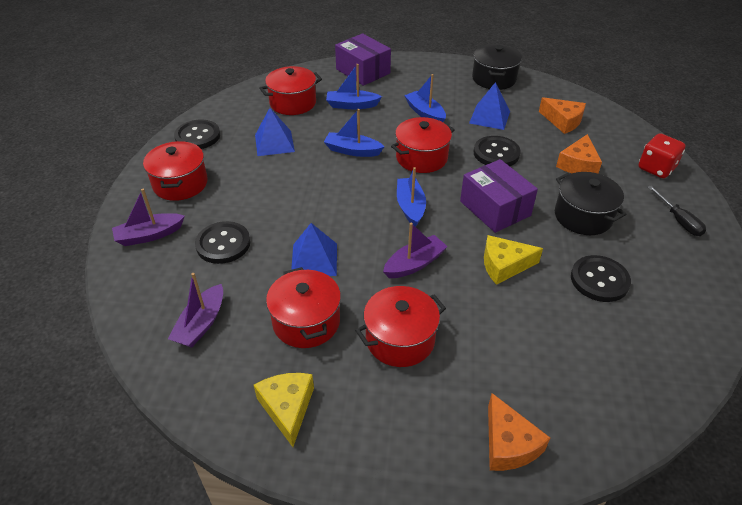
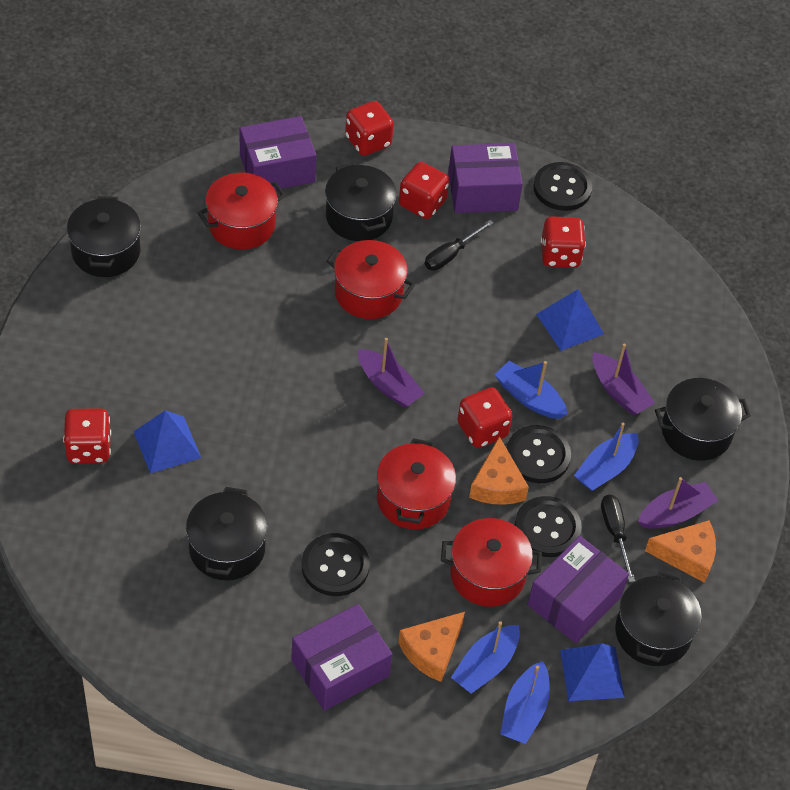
black pot: [472,44,522,90] [555,172,626,235] = 2 -> [67,196,141,277] [186,487,268,580] [325,162,397,241] [615,571,702,666] [655,378,751,461] = 5
black screwdriver: [647,185,706,236] = 1 -> [425,220,493,271] [601,495,635,582] = 2
purple box: [335,33,391,86] [460,159,538,233] = 2 -> [240,116,317,190] [291,604,392,711] [448,143,523,213] [528,536,629,643] = 4
red dice: [639,133,686,178] = 1 -> [63,408,111,463] [345,101,394,156] [399,162,449,219] [458,387,512,448] [541,216,586,268] = 5
red pot: [143,141,208,201] [259,66,322,115] [266,267,341,348] [355,286,446,367] [391,117,455,173] = 5 -> [198,173,285,250] [326,240,415,319] [377,439,456,529] [441,518,542,607] = 4
yellow cheese: [254,373,314,447] [484,235,543,285] = 2 -> none = 0

